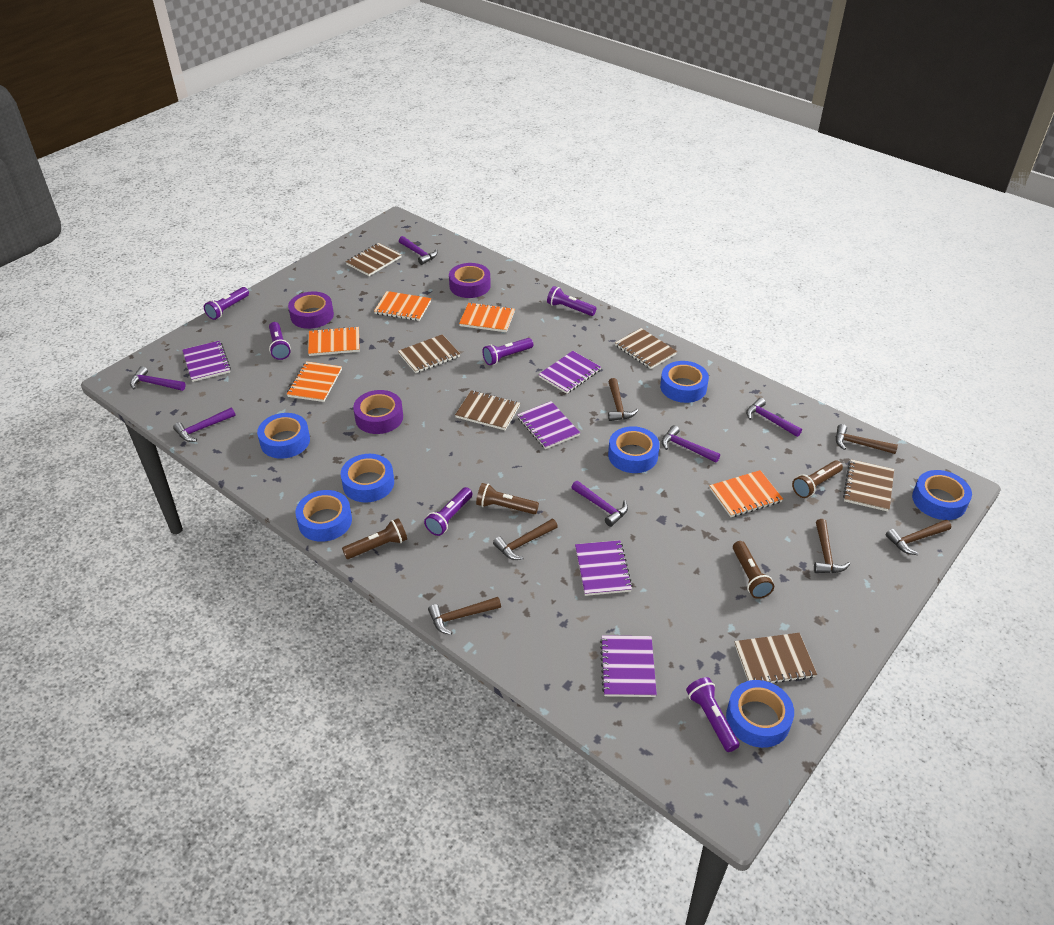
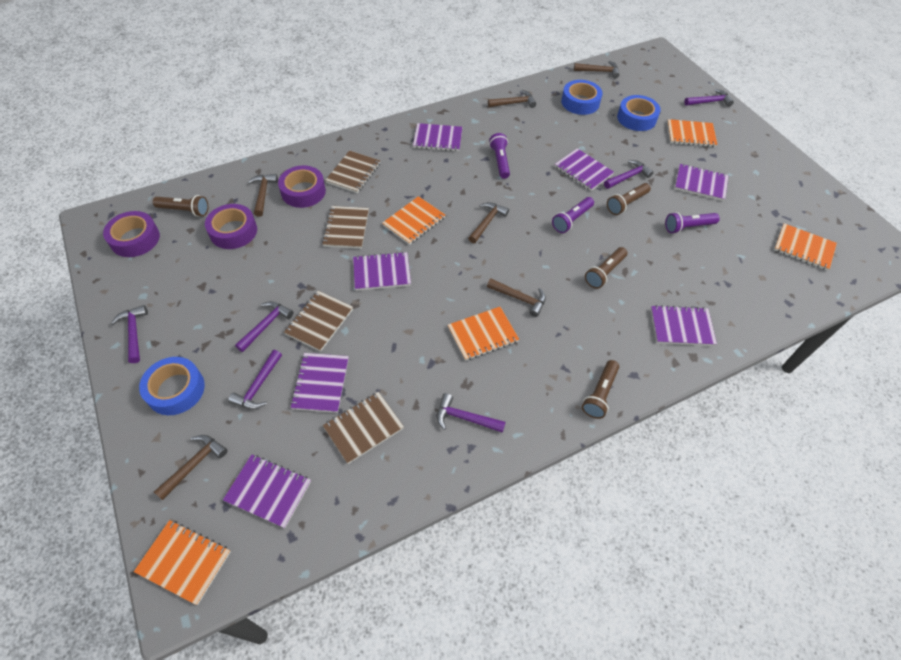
blue tape: [257,413,310,459] [295,490,352,542] [341,454,394,503] [608,426,660,473] [660,361,709,403] [726,680,794,748] [912,470,972,520] = 7 -> [139,357,205,415] [561,80,603,115] [617,95,661,131] = 3
brown notebook: [346,243,402,276] [398,334,460,373] [455,390,520,430] [615,328,677,369] [734,633,817,684] [843,459,894,512] = 6 -> [284,291,353,352] [322,206,369,249] [323,392,404,464] [325,150,380,193] = 4
purple flashlight: [204,287,249,320] [269,322,291,360] [424,487,472,536] [482,338,533,365] [547,286,597,316] [686,677,740,752] = 6 -> [489,133,510,179] [552,197,594,233] [665,212,720,234] = 3
purple notebook: [182,341,231,382] [517,401,580,449] [538,351,601,394] [575,540,633,596] [600,635,657,697] = 5 -> [223,454,311,528] [290,353,349,413] [353,252,411,291] [413,123,462,151] [555,148,614,191] [651,305,717,346] [675,164,728,201] = 7

